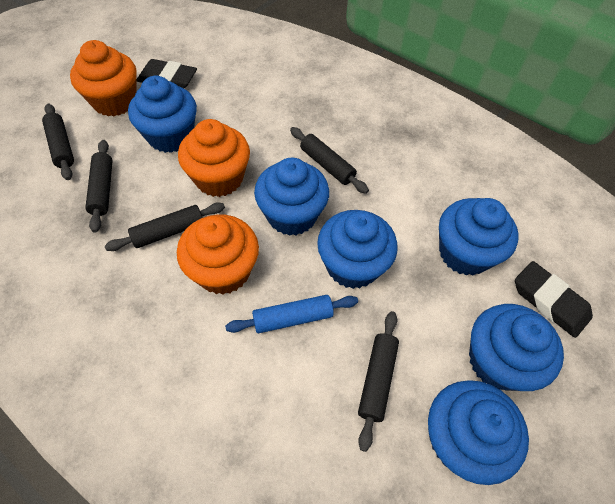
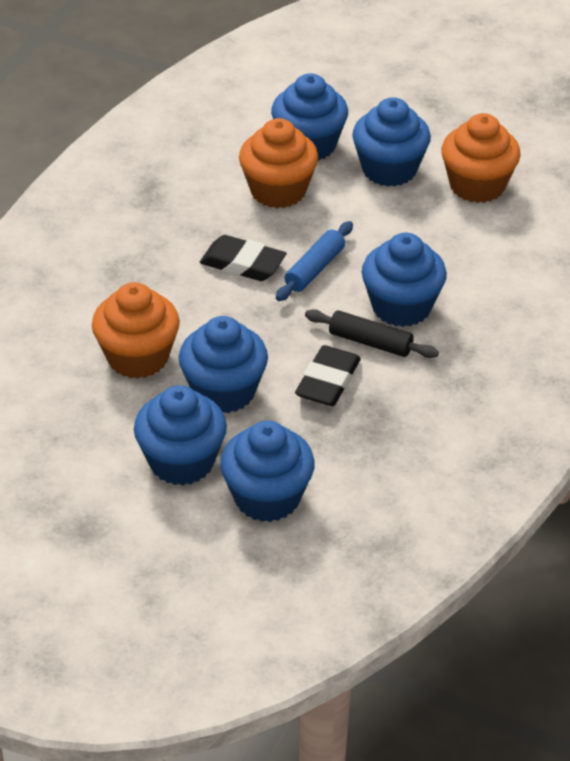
black rolling pin: [42,103,74,180] [85,140,113,233] [105,202,225,251] [290,127,369,194] [358,311,399,452] = 5 -> [305,309,439,358] = 1

